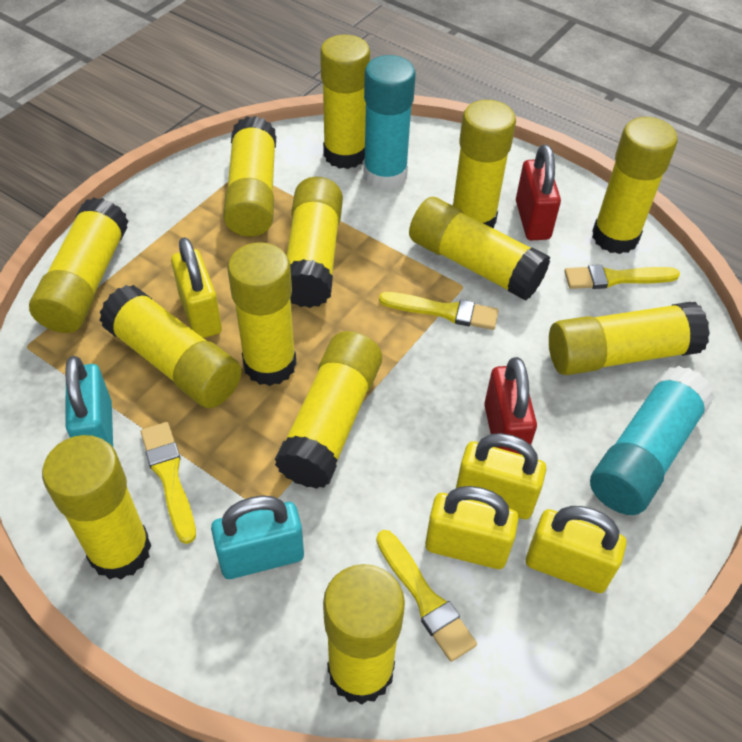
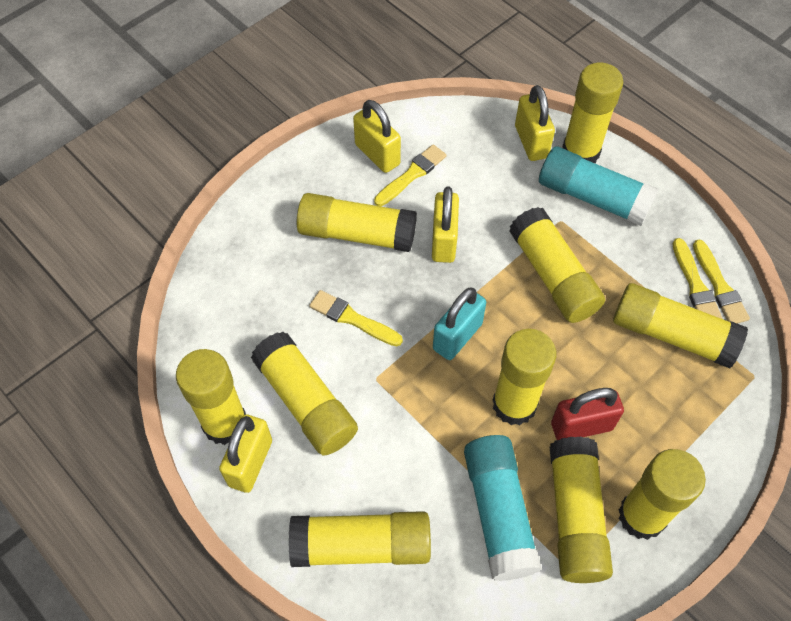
red padlock: [484,357,537,455] [516,144,561,240] = 2 -> [551,388,624,440] = 1
turquoise padlock: [65,356,113,447] [211,495,304,579] = 2 -> [433,288,486,360] = 1
yellow glue stick: [29,197,128,333] [42,435,151,580] [99,285,242,408] [223,116,276,237] [227,242,297,386] [275,331,382,489] [287,177,343,308] [320,35,370,169] [323,564,405,705] [409,197,550,300] [452,100,516,229] [549,302,710,375] [592,117,678,254] = 13 -> [176,349,246,445] [251,332,358,455] [289,511,431,567] [297,193,417,252] [492,329,556,425] [509,207,605,323] [550,436,613,583] [563,63,623,163] [613,283,748,368] [619,449,706,540] = 10

